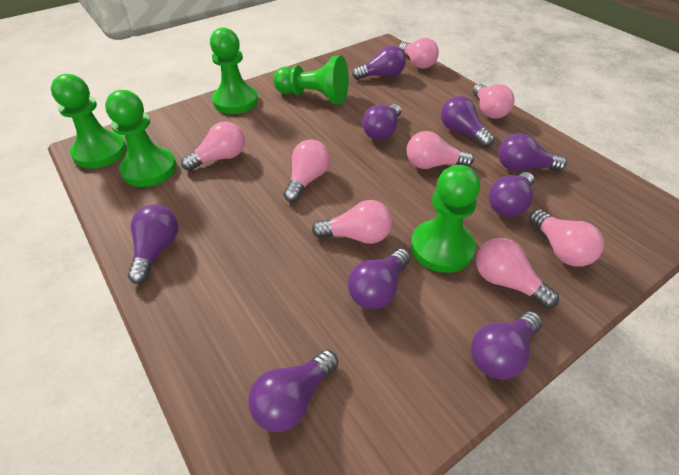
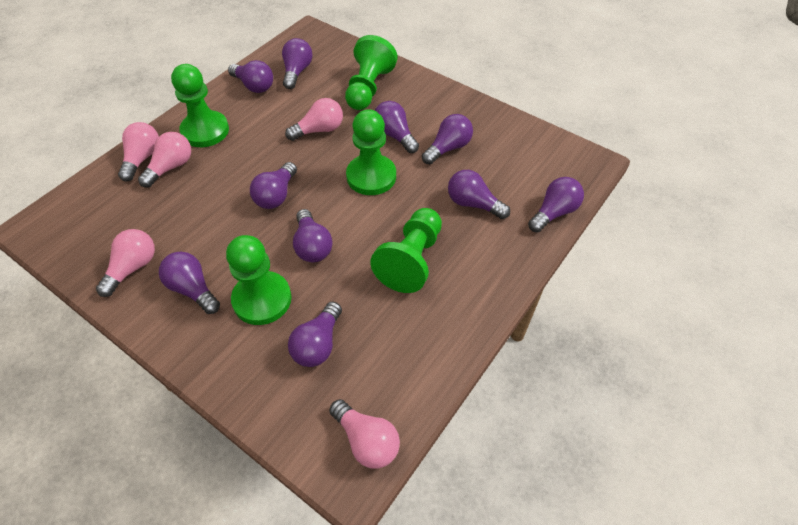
pink light bulb: [181,122,245,171] [284,139,330,202] [312,200,392,244] [399,38,439,69] [407,131,474,169] [473,84,515,119] [476,238,559,309] [529,209,604,267] = 8 -> [96,229,155,297] [118,122,159,181] [138,132,191,187] [285,98,343,141] [329,399,400,469] = 5
purple light bulb: [128,204,178,284] [248,349,338,432] [348,248,410,309] [352,46,406,80] [362,104,401,140] [441,96,494,147] [471,311,542,380] [489,172,534,217] [498,133,567,172] = 9 -> [159,251,220,314] [228,60,273,93] [250,162,297,209] [282,38,313,89] [288,301,342,367] [293,209,333,262] [375,101,419,153] [422,114,473,164] [448,170,510,219] [528,177,584,233] = 10

